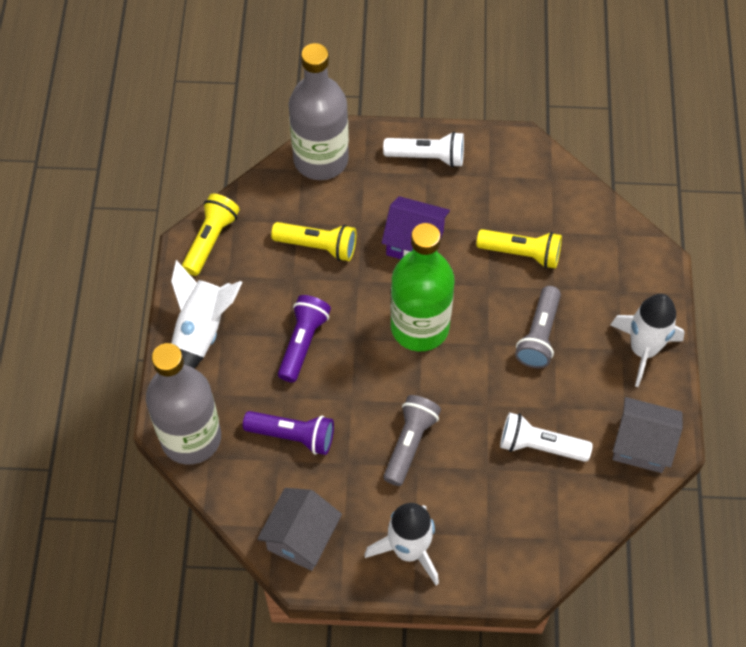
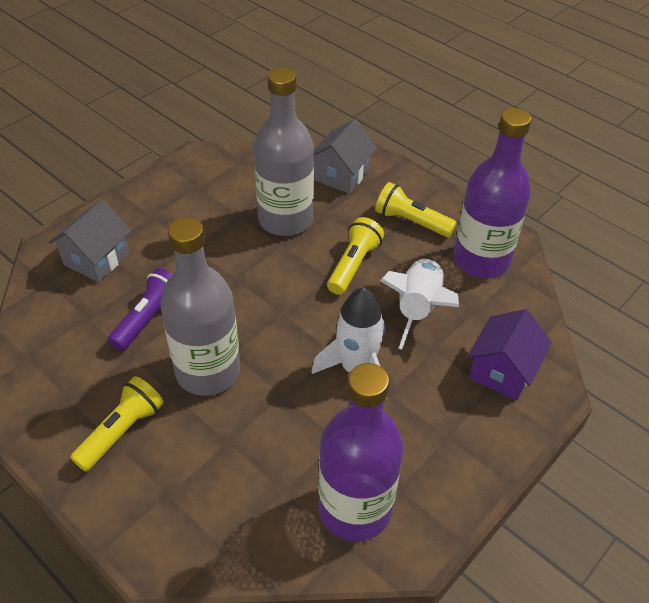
green bottle: [391,223,455,351] = 1 -> none = 0
grey flashlight: [383,395,441,486] [515,286,561,368] = 2 -> none = 0
purple bottle: none = 0 -> [319,363,404,541] [454,108,532,278] = 2
purple flashlight: [243,411,334,455] [278,295,331,383] = 2 -> [108,268,172,351] = 1
white flashlight: [383,132,464,167] [500,412,593,462] = 2 -> none = 0
white rocket: [171,260,242,369] [364,503,439,585] [611,294,685,387] = 3 -> [311,287,387,400] [380,258,459,349] = 2

